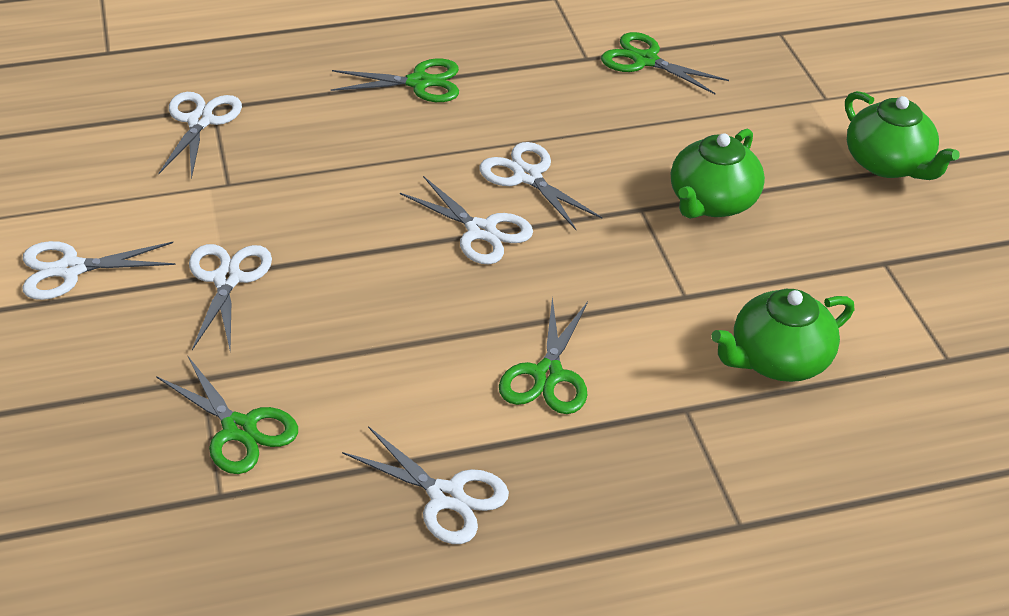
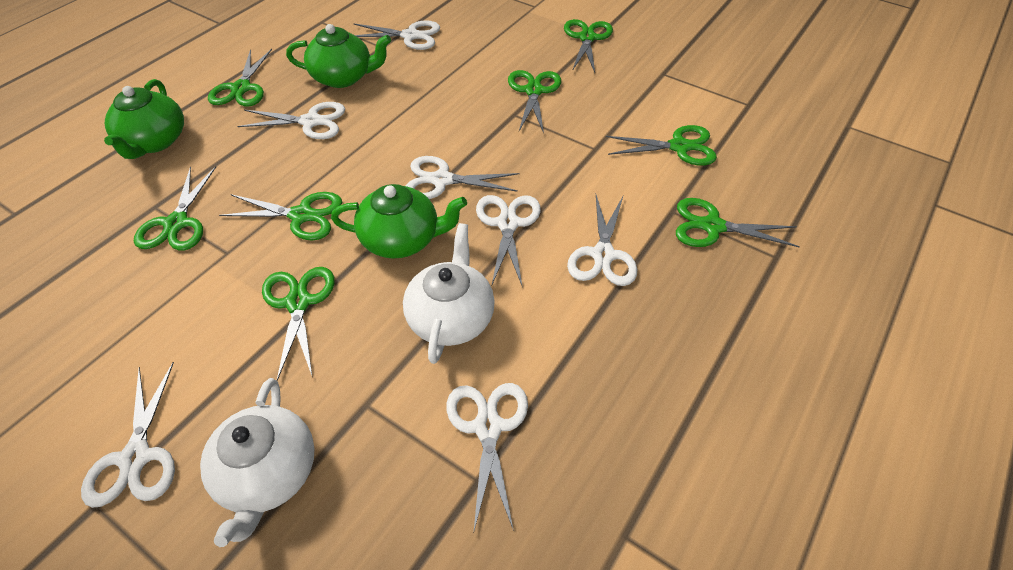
green scissors: [156,356,298,474] [331,58,459,102] [499,297,588,414] [601,32,729,94] = 4 -> [134,166,216,251] [208,49,272,106] [219,192,342,240] [262,267,335,381] [508,70,561,133] [564,19,613,73] [606,125,717,166] [676,198,800,247] = 8
white scissors: [23,241,176,300] [158,92,242,179] [189,244,272,352] [342,426,509,544] [400,176,533,264] [480,142,602,230] = 6 -> [81,362,175,508] [237,102,345,139] [353,20,440,50] [406,156,519,199] [446,383,528,531] [476,195,541,288] [567,195,637,286] = 7
white teapot: none = 0 -> [200,378,315,547] [403,223,495,364] = 2

